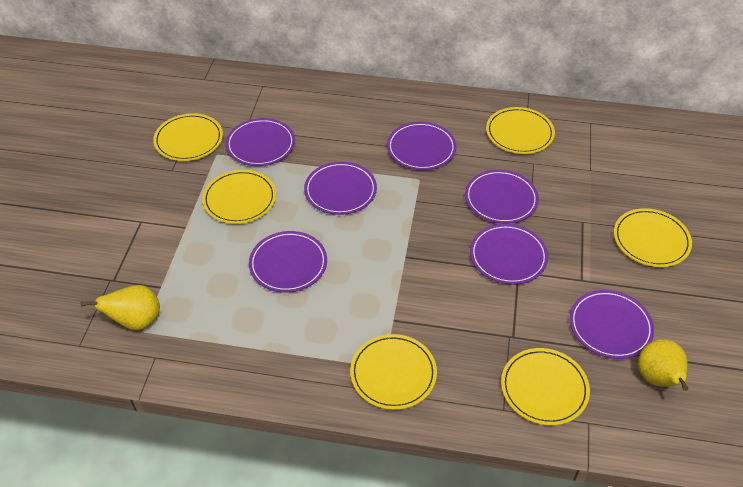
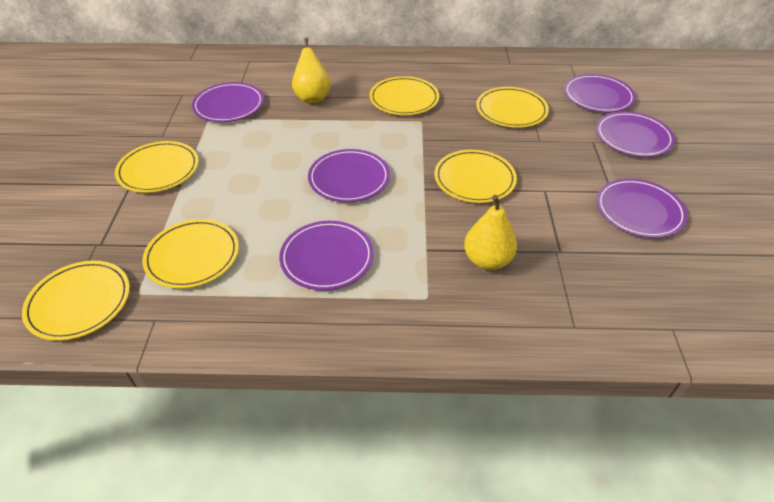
purple plate: [226,118,295,166] [249,231,327,293] [304,162,377,215] [387,122,456,170] [465,170,539,224] [470,224,548,285] [570,290,654,359] = 7 -> [192,82,264,122] [279,221,374,290] [308,149,390,202] [564,74,636,112] [596,111,675,157] [596,178,688,238] = 6

